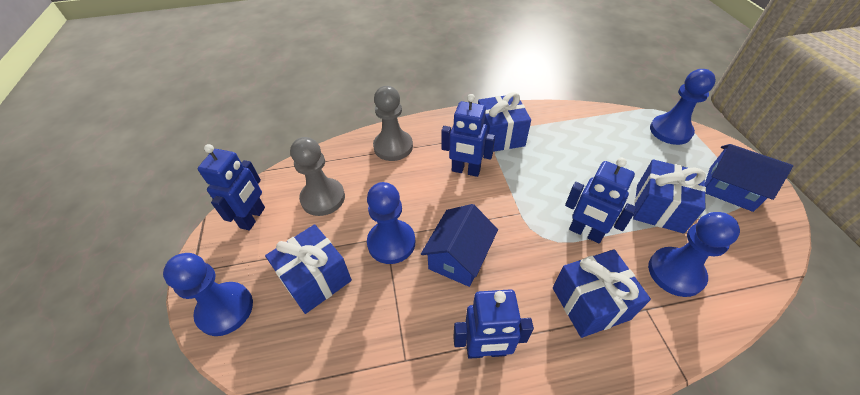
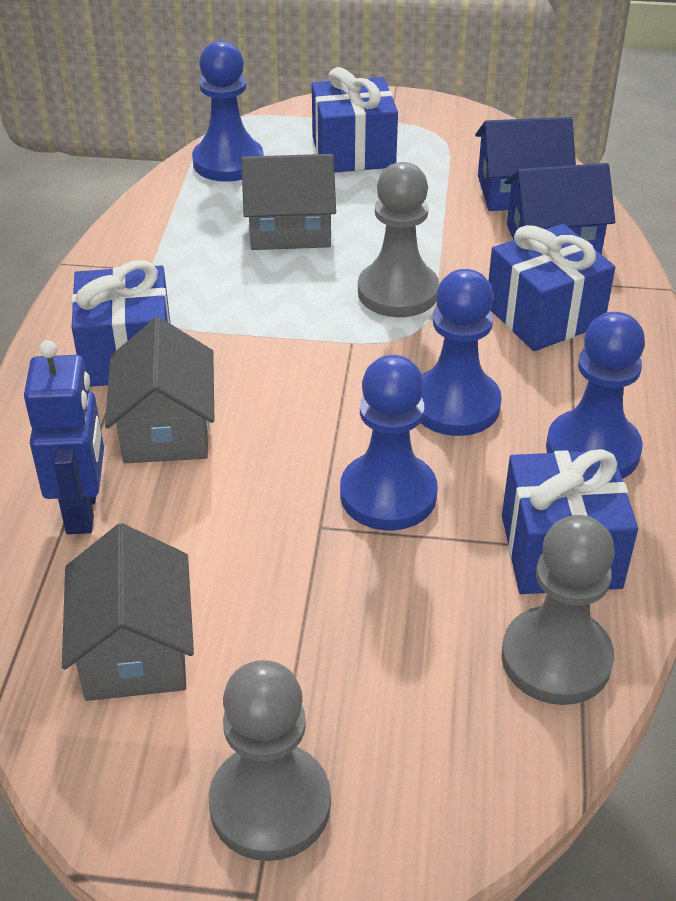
blue robot: [197,144,265,230] [441,94,495,177] [453,289,534,359] [565,158,637,243] = 4 -> [24,340,104,534] = 1
grey house: none = 0 -> [62,523,194,701] [105,317,214,463] [241,154,336,250] = 3
grey pawn: [290,137,345,216] [373,86,413,161] = 2 -> [209,660,331,861] [358,162,439,317] [501,515,615,705] = 3

